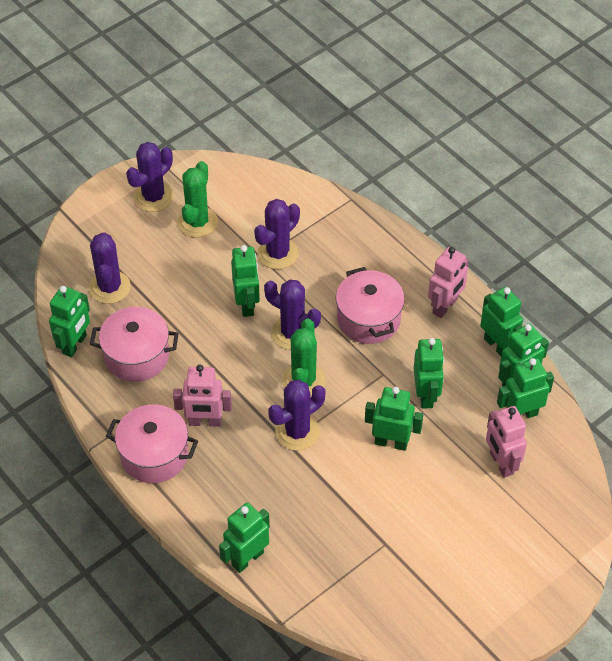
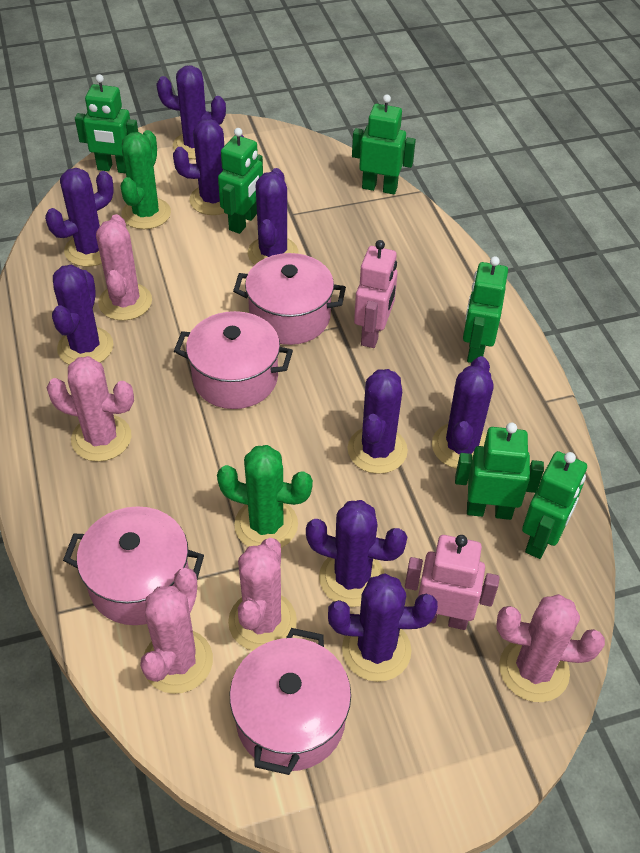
green robot: [49,286,90,357] [219,503,270,573] [231,245,260,317] [365,387,423,451] [414,338,444,409] [480,287,523,356] [497,358,554,418] [498,324,549,386] = 8 -> [75,74,138,173] [218,128,263,234] [352,94,416,194] [455,422,544,520] [463,256,508,363] [522,451,587,559] = 6
pink cactus: none = 0 -> [46,356,134,462] [96,214,152,321] [140,568,213,694] [228,538,297,651] [496,594,605,702] = 5
pink pot: [90,307,179,382] [106,404,198,483] [336,267,405,344] = 3 -> [63,506,204,625] [174,311,293,409] [230,628,351,775] [233,253,346,345] = 4
pink robot: [173,365,232,427] [428,247,469,318] [486,406,527,478] = 3 -> [354,240,398,348] [405,535,500,630] = 2
purple cactus: [89,232,131,304] [126,142,174,212] [254,199,300,269] [264,280,321,350] [268,380,325,451] = 5 -> [45,168,114,267] [52,265,114,365] [156,65,226,159] [173,119,245,215] [248,168,298,265] [306,500,407,607] [328,573,438,682] [348,369,408,474] [432,356,494,469] = 9

